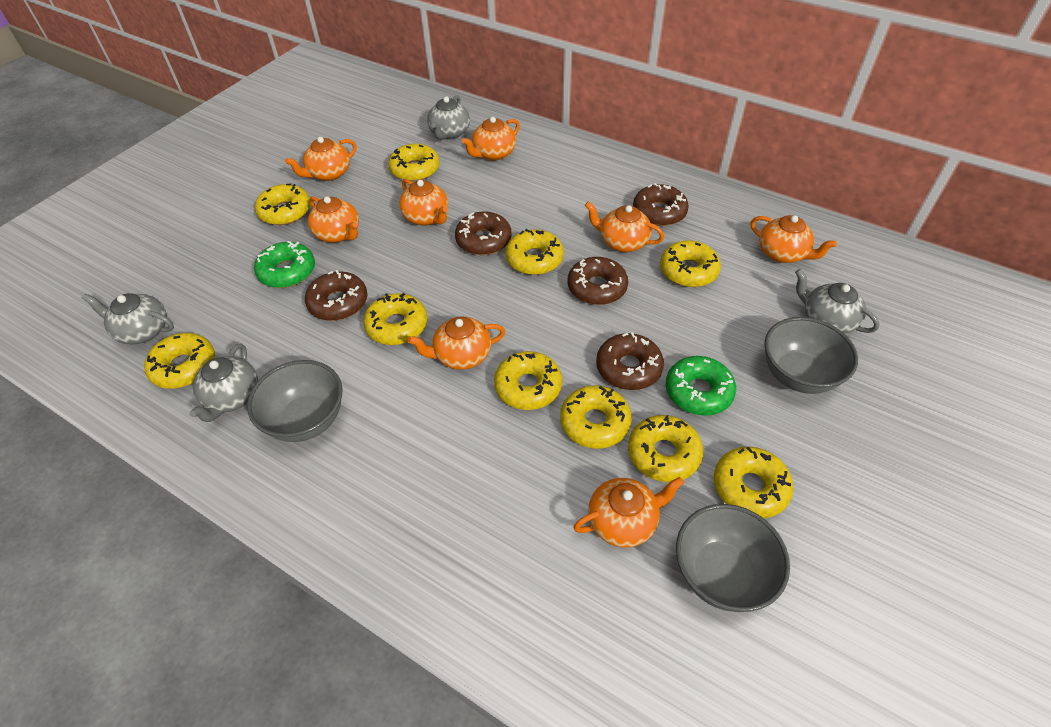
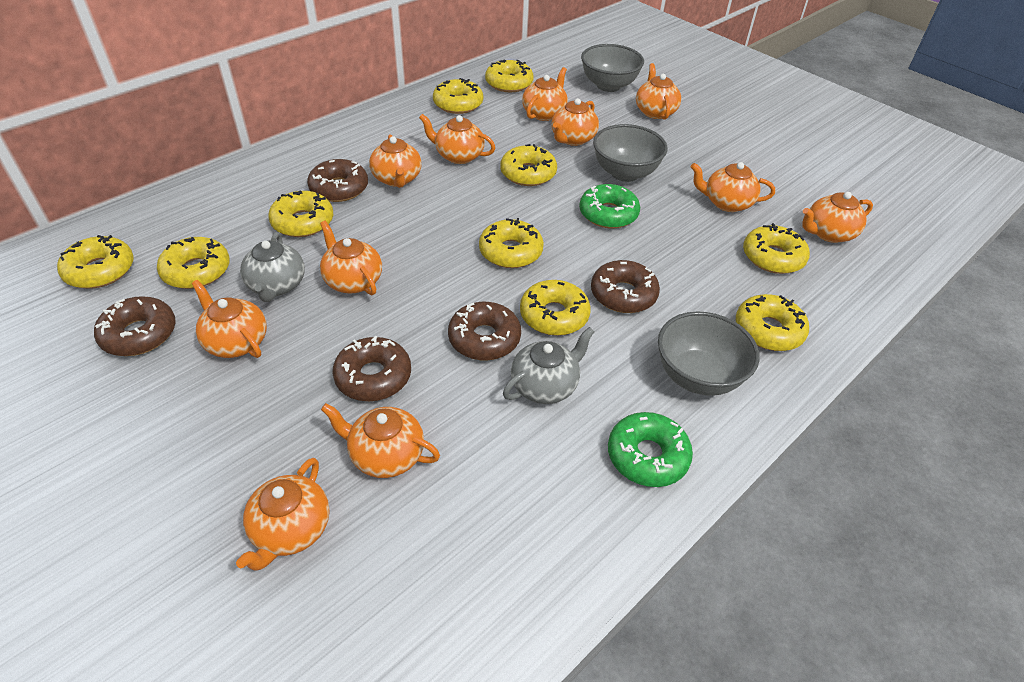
grey teapot: [82,293,174,344] [189,344,258,422] [427,96,470,140] [795,269,880,334] = 4 -> [240,232,305,302] [503,327,595,404] = 2
orange teapot: [285,137,357,181] [308,196,359,243] [399,179,448,226] [408,317,505,370] [462,117,520,161] [573,477,684,548] [585,201,664,252] [751,215,837,263] = 8 -> [192,280,267,358] [236,458,330,571] [320,221,382,295] [321,403,440,478] [369,134,422,188] [419,114,495,164] [522,67,568,121] [551,98,599,146] [636,63,681,120] [691,162,775,212] [802,192,873,243] = 11

